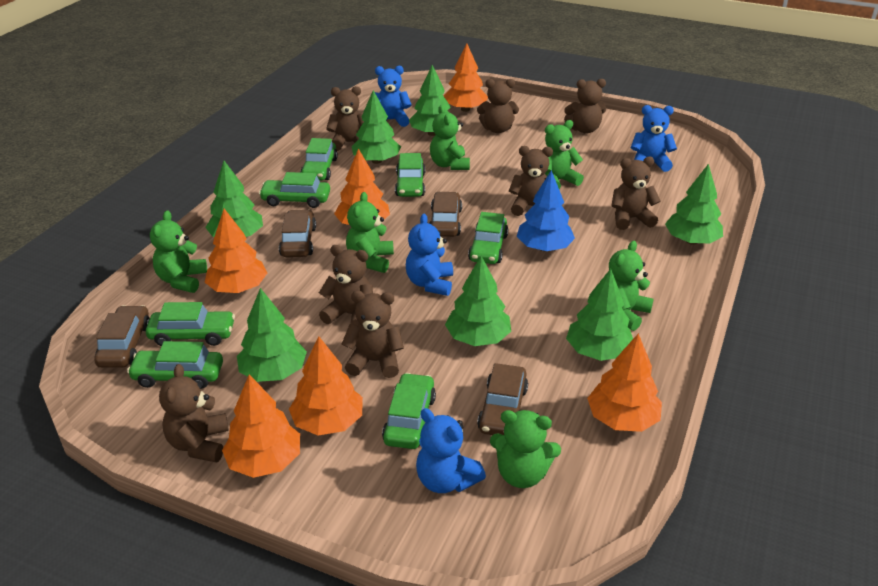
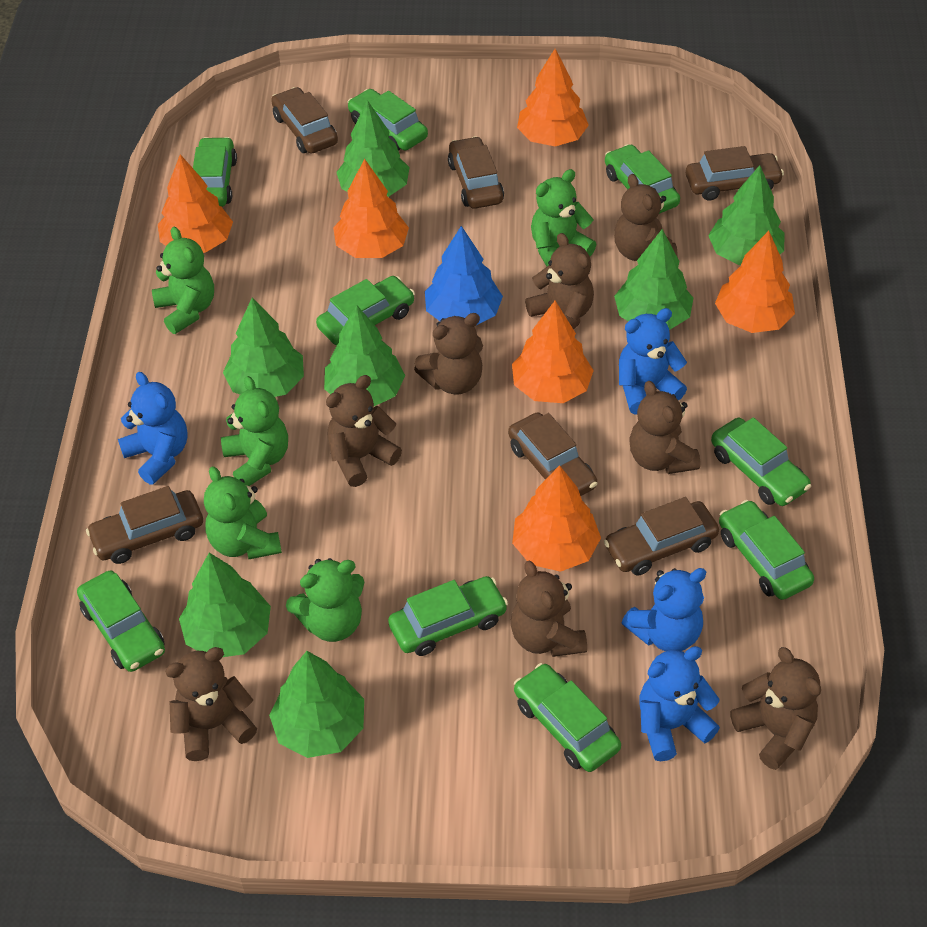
brown car: [94,305,150,368] [279,210,316,257] [429,191,462,237] [477,363,528,435] = 4 -> [86,486,203,564] [271,87,338,153] [448,136,504,209] [508,412,597,496] [604,497,719,576] [686,146,784,201] = 6
green car: [127,341,223,389] [146,302,235,346] [259,172,330,208] [300,138,338,180] [382,373,436,449] [395,153,425,197] [468,212,508,264] = 7 -> [77,570,165,672] [193,137,237,207] [316,276,415,345] [348,89,428,151] [388,576,508,656] [514,663,621,772] [605,144,680,214] [711,417,811,506] [719,500,814,600] = 9
green teddy bear: [150,210,207,293] [346,192,394,273] [430,105,470,170] [490,410,561,488] [545,120,584,190] [609,241,654,331] = 6 -> [152,227,214,334] [204,466,282,559] [221,376,288,486] [286,558,365,642] [531,169,596,266] = 5

